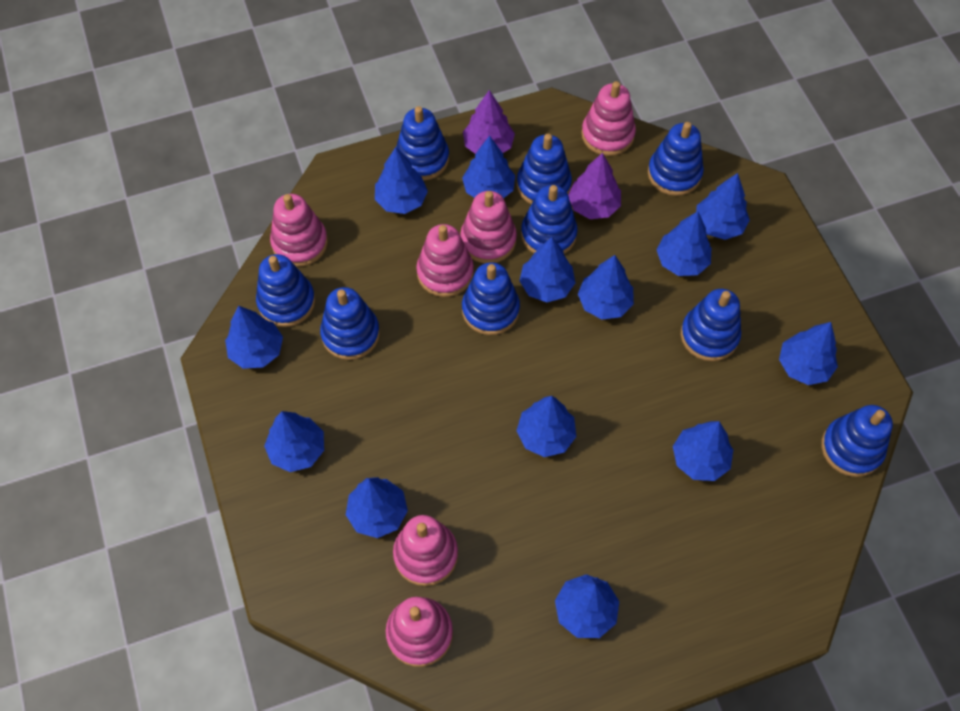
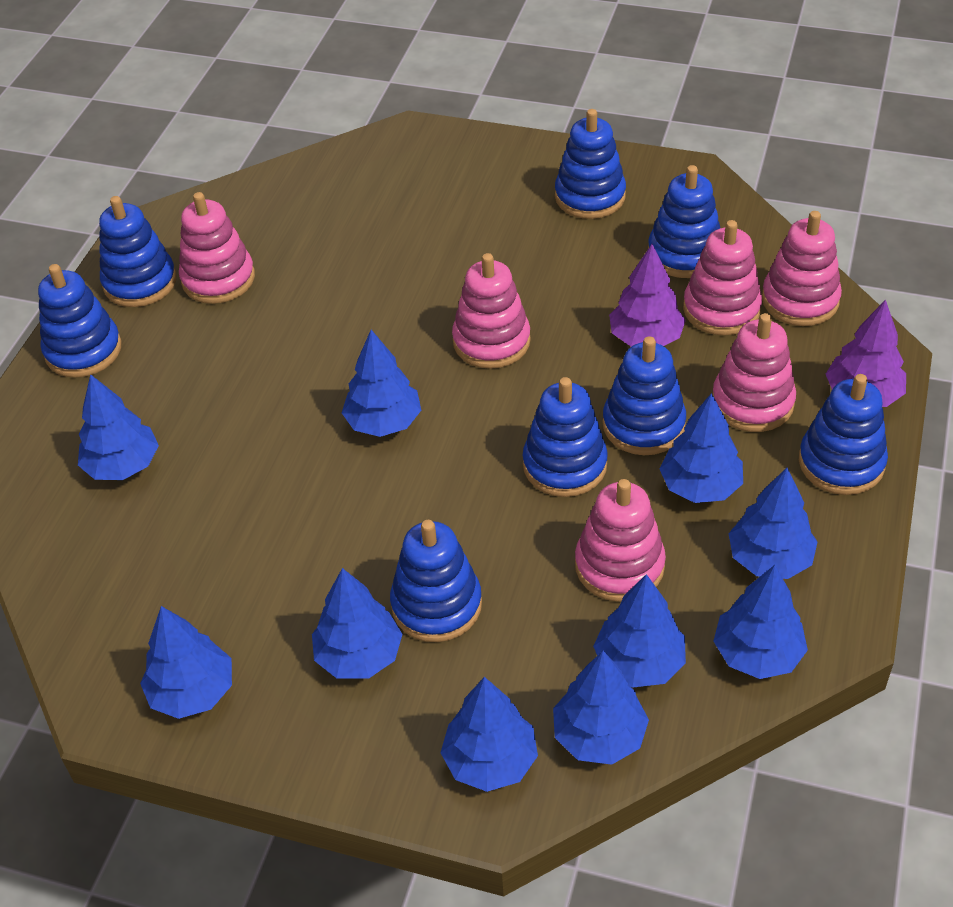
blue stacking toy: [256,254,315,327] [320,287,380,360] [396,106,449,181] [462,262,520,335] [517,134,572,204] [521,185,577,254] [648,122,704,196] [681,289,741,361] [821,405,893,477] = 9 -> [38,264,122,378] [99,196,176,307] [390,520,482,642] [523,377,608,497] [555,109,626,219] [602,336,686,455] [648,165,720,278] [799,374,888,495] = 8
blue tree: [225,306,283,369] [264,411,324,472] [346,477,408,538] [375,147,428,214] [462,136,515,198] [517,396,576,457] [519,237,575,302] [555,574,619,638] [578,255,634,319] [657,211,711,276] [673,421,733,481] [696,173,750,240] [779,322,838,385] = 13 -> [78,374,159,480] [140,606,232,719] [312,568,402,679] [342,330,421,437] [441,677,538,792] [553,651,649,765] [593,574,686,688] [659,393,743,503] [713,565,808,679] [729,468,818,579] = 10

